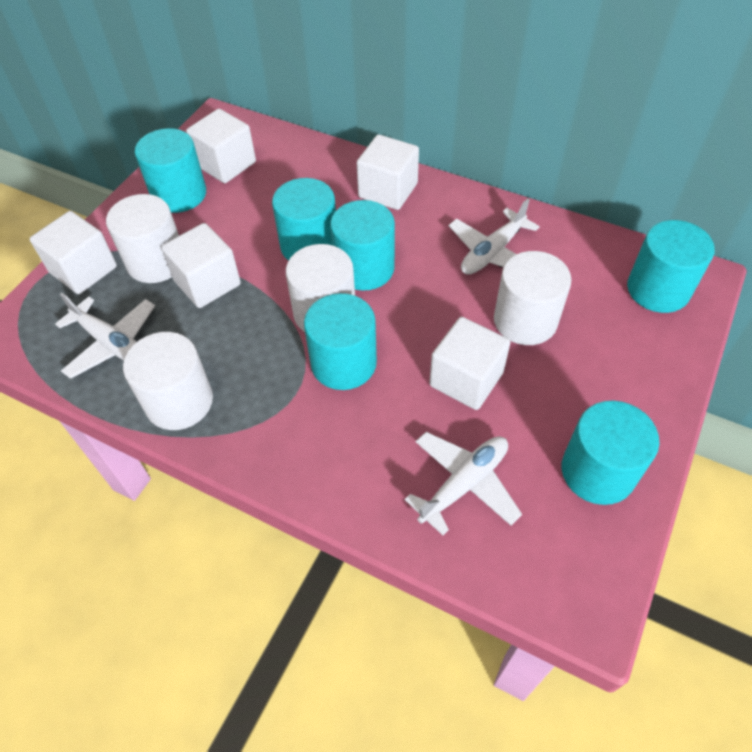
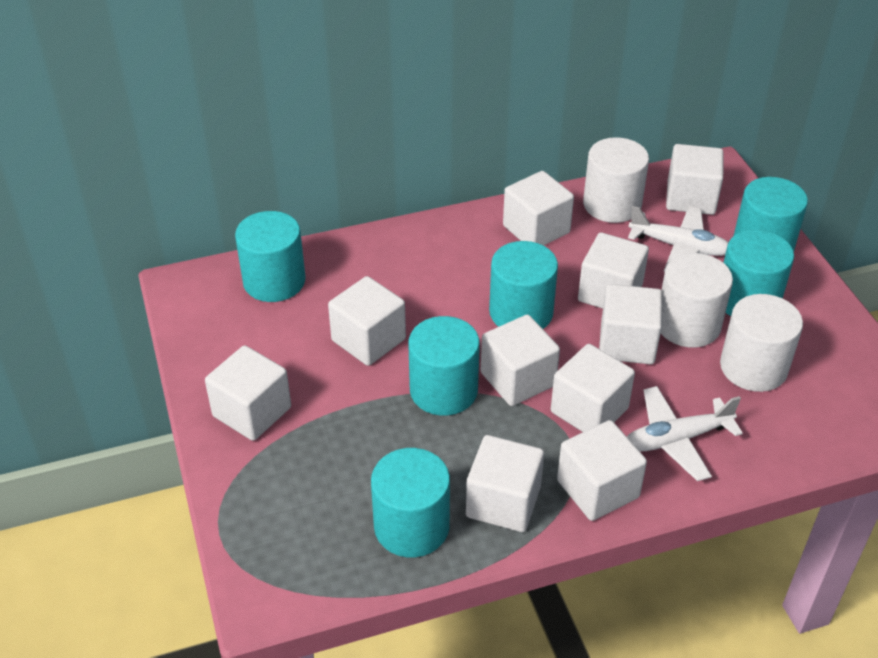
white cube: [30,211,117,294] [161,223,241,308] [186,109,256,183] [357,134,419,210] [429,317,511,410] = 5 -> [205,345,291,441] [328,276,406,366] [466,435,544,532] [481,314,560,406] [503,171,574,246] [551,344,635,432] [557,420,647,521] [578,232,649,309] [599,284,663,364] [666,144,723,215] = 10
white cylinder: [106,194,179,283] [123,332,213,430] [286,244,355,332] [494,251,572,345] = 4 -> [583,137,649,223] [661,253,733,348] [720,294,803,392] = 3
white plane: [55,293,155,379] [404,432,522,535] [449,198,540,275] = 3 -> [627,386,743,481] [628,206,728,272] = 2

